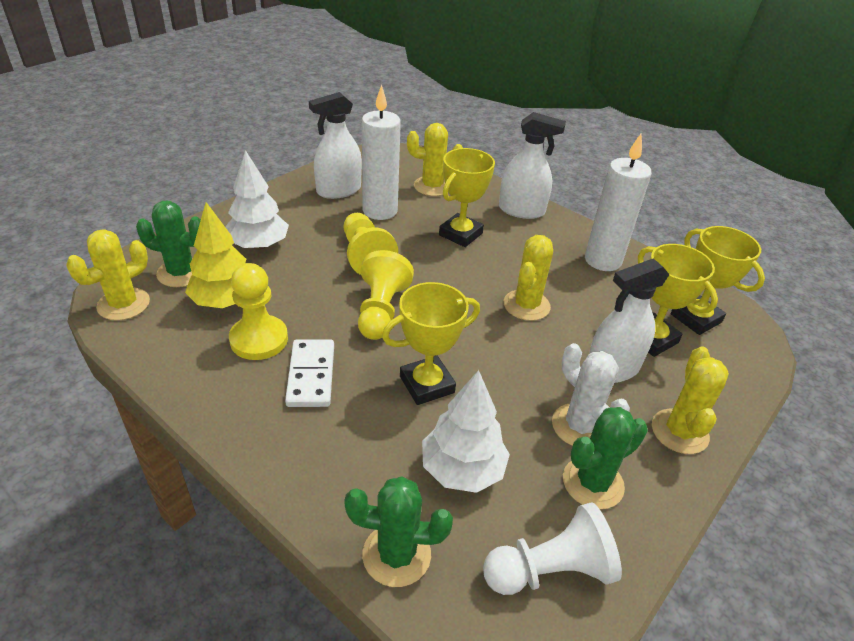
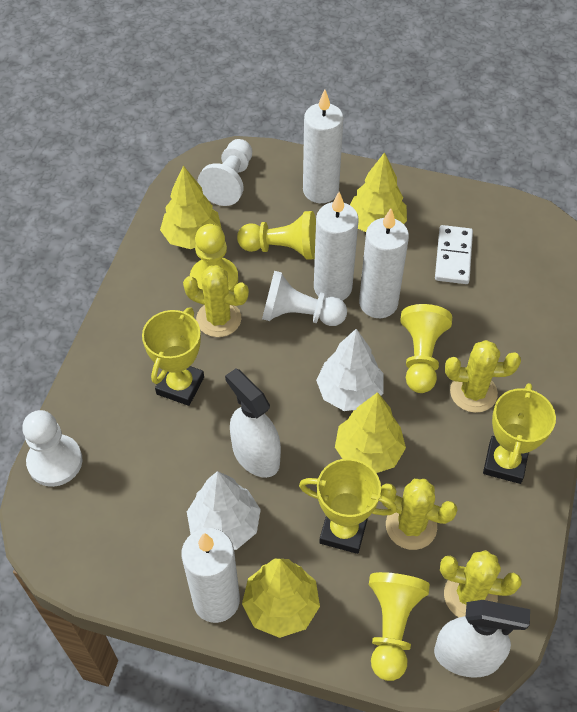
green cactus: [136,201,201,287] [344,476,453,587] [563,407,648,509] = 3 -> none = 0
white cactus: [552,343,630,446] = 1 -> none = 0
white candle: [362,85,401,220] [585,134,652,271] = 2 -> [181,528,240,623] [303,90,344,203] [314,192,359,301] [359,208,409,318] = 4
white pawn: [483,502,622,595] = 1 -> [22,410,83,487] [197,139,252,206] [262,271,347,326] = 3
white spray bottle: [309,92,362,199] [499,112,566,219] [589,258,670,383] = 3 -> [225,368,281,478] [434,600,530,678] = 2
yellow pawn: [229,263,288,360] [344,213,398,275] [358,250,414,340] = 3 -> [190,224,238,291] [237,211,316,260] [369,572,430,681] [400,304,452,393] = 4
yellow tree: [185,202,246,308] = 1 -> [160,166,221,249] [242,559,320,638] [335,392,406,473] [350,152,407,232] = 4
yellow trophy: [382,282,480,405] [439,148,495,247] [638,244,718,357] [671,226,765,335] = 4 -> [142,307,204,406] [299,458,397,554] [483,383,556,484] = 3

